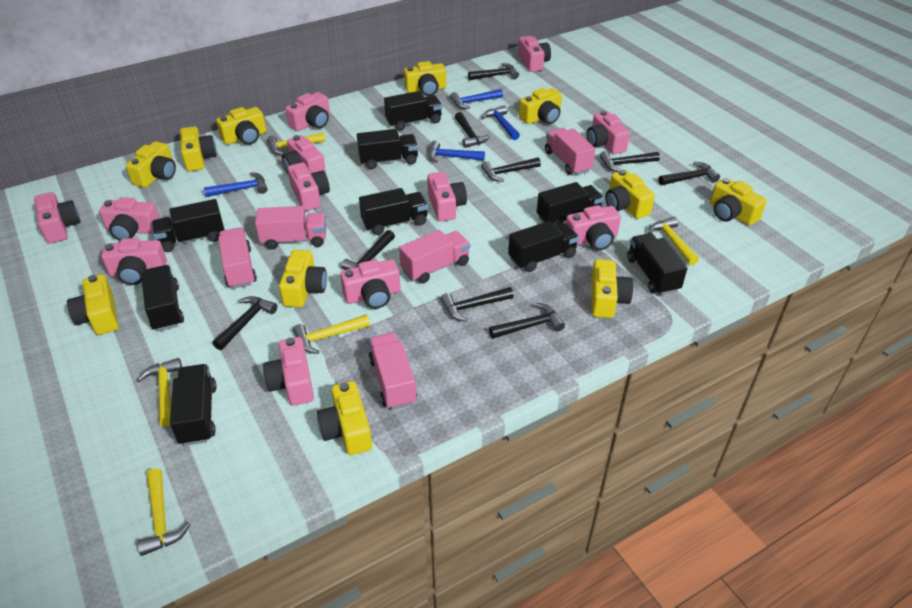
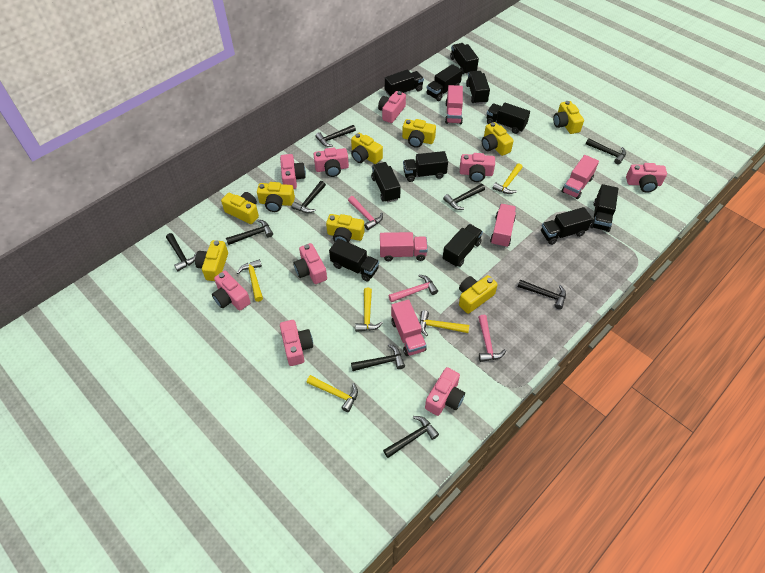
black truck: [141,265,184,331] [152,199,225,252] [170,364,217,446] [357,129,418,169] [359,188,428,235] [384,91,442,131] [508,221,579,272] [537,182,604,226] [627,233,687,295] = 9 -> [329,238,379,281] [371,162,401,203] [385,70,424,97] [403,151,448,182] [426,64,462,101] [443,224,483,267] [450,43,479,75] [466,71,490,104] [487,103,530,134] [541,207,593,245] [590,184,618,232] = 11
blue hammer: [204,172,268,197] [428,141,485,163] [450,89,503,109] [482,105,520,140] = 4 -> none = 0
pink camera: [34,192,80,244] [99,197,160,241] [101,238,167,285] [263,337,314,405] [282,135,326,173] [285,92,330,131] [288,163,330,211] [340,259,401,309] [427,172,467,221] [518,36,551,72] [566,205,621,250] [587,110,630,154] = 12 -> [212,271,251,311] [280,154,306,189] [280,320,313,366] [293,243,327,284] [313,148,349,177] [378,91,406,123] [425,367,465,416] [460,153,495,182] [626,163,667,193] = 9
pink hammer: none = 0 -> [348,196,383,230] [388,275,438,302] [478,315,506,362] = 3
yellow camera: [67,274,119,335] [126,141,176,188] [180,126,217,171] [216,107,266,145] [279,250,327,307] [317,381,372,455] [404,61,446,96] [519,88,562,124] [591,259,633,318] [605,170,655,219] [710,178,767,226] = 11 -> [195,240,228,281] [221,192,259,224] [257,182,295,212] [326,214,365,243] [351,133,383,164] [402,119,436,148] [459,275,498,314] [482,122,514,156] [553,101,584,134] = 9

